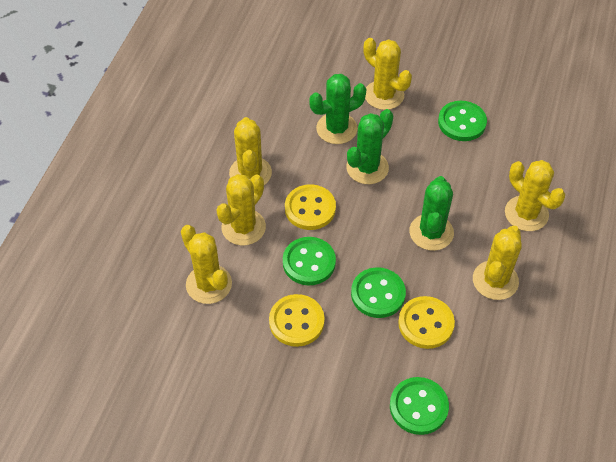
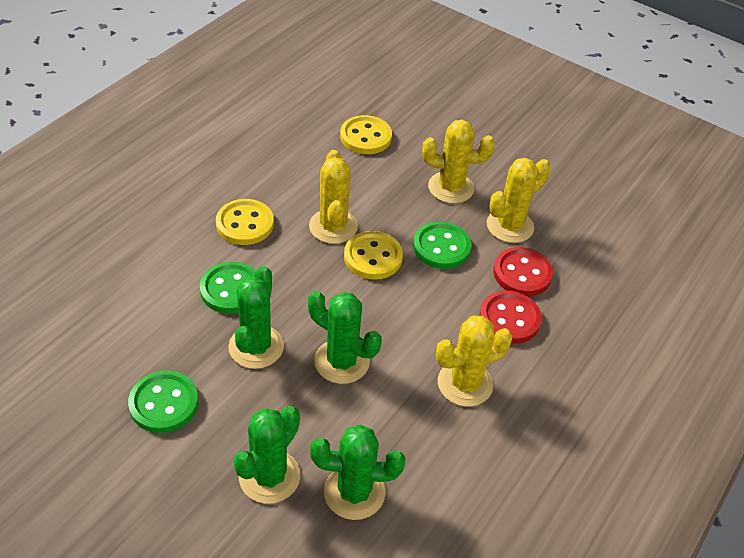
green button: [283,237,336,285] [351,267,406,318] [390,377,449,435] [438,101,487,141] = 4 -> [128,371,198,433] [200,262,256,314] [413,222,471,269] = 3
green cactus: [309,74,366,144] [346,109,393,184] [409,176,454,251] = 3 -> [228,266,284,369] [233,406,300,504] [308,291,382,384] [310,425,405,520] = 4
red button: none = 0 -> [479,291,542,344] [493,247,553,296] = 2
yellow cactus: [181,225,232,304] [216,174,266,246] [229,117,272,185] [364,38,412,110] [473,226,522,300] [505,160,565,231] = 6 -> [309,150,358,244] [422,120,495,203] [436,316,512,407] [487,158,551,243] = 4

